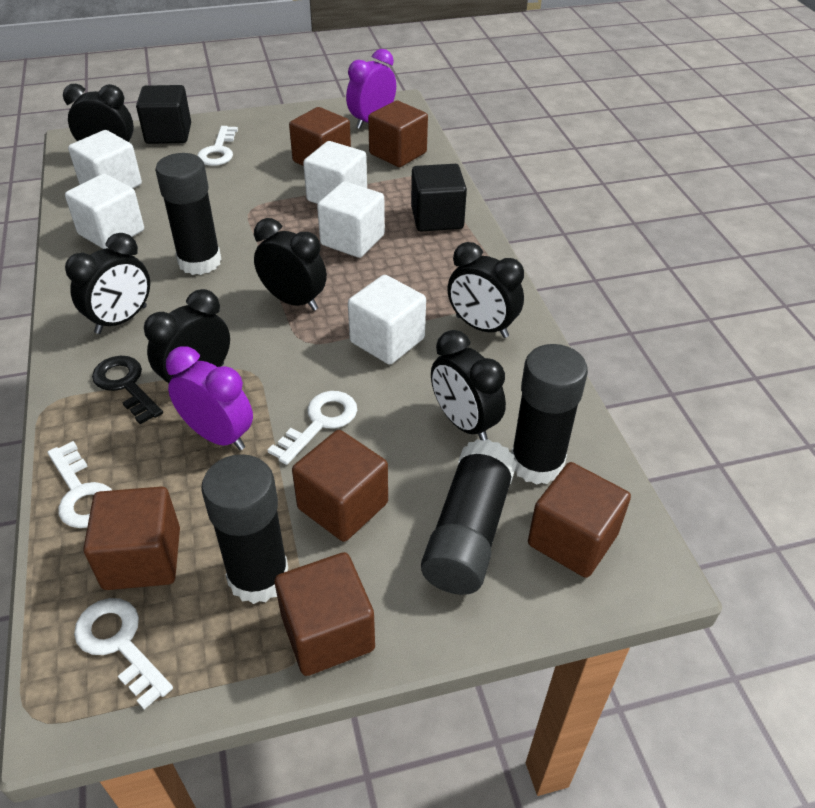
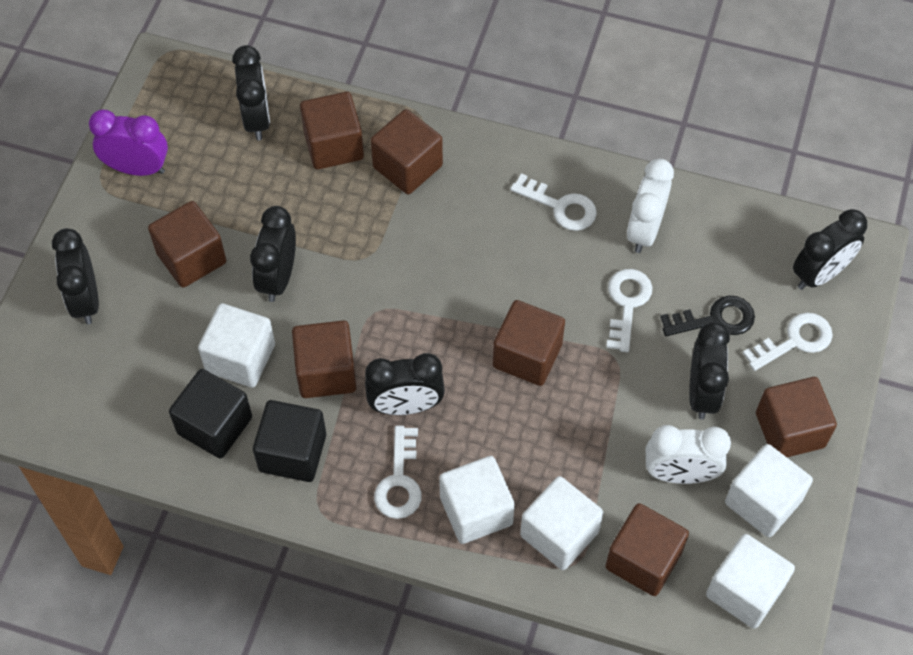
black glue stick: [155,153,222,275] [201,454,288,604] [421,439,517,595] [511,344,588,485] = 4 -> none = 0
brown cube: [83,486,180,590] [275,552,375,676] [289,107,351,166] [292,430,388,542] [368,101,428,167] [528,462,631,578] = 6 -> [148,201,226,288] [292,320,356,398] [300,92,364,169] [371,109,443,194] [493,300,565,386] [605,503,689,596] [756,377,837,457] = 7
purple clock: [166,347,253,450] [346,49,396,129] = 2 -> [89,110,168,176] = 1
white clock: none = 0 -> [627,159,674,253] [646,425,731,484] = 2

